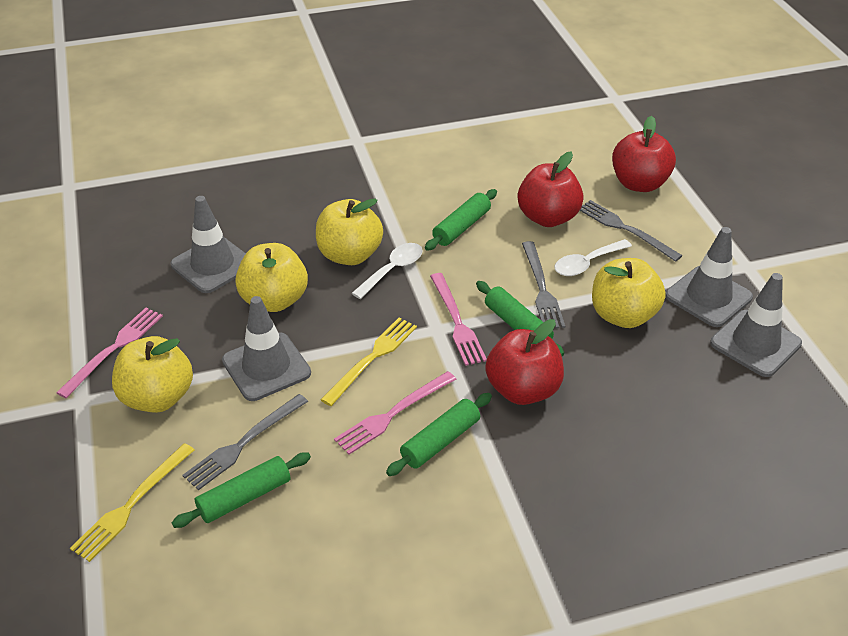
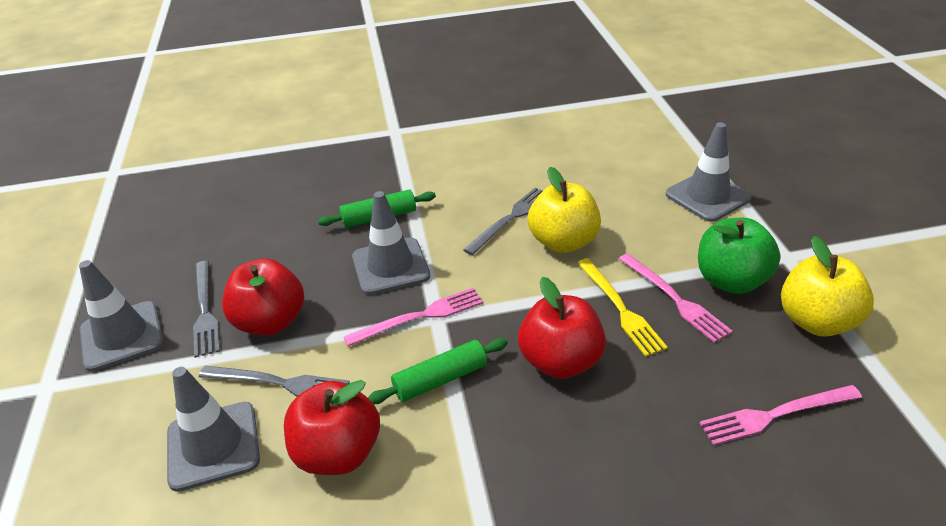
green apple: none = 0 -> [698,218,781,294] = 1
green rolling pin: [172,452,311,528] [386,393,492,476] [425,189,497,251] [476,281,564,356] = 4 -> [318,190,436,228] [368,338,508,404] = 2
white spoon: [352,243,423,299] [554,239,632,276] = 2 -> none = 0
yellow apple: [112,336,193,413] [235,243,308,312] [316,198,383,265] [592,258,666,328] = 4 -> [528,167,601,253] [781,236,874,337] = 2
yellow fork: [70,443,194,562] [321,318,417,406] = 2 -> [577,258,668,357] = 1

